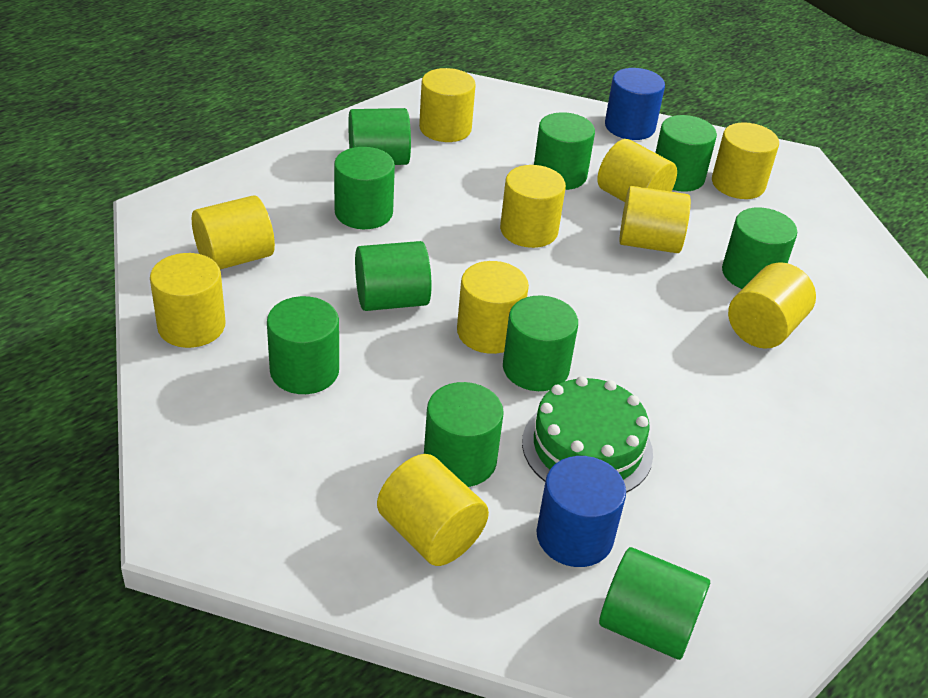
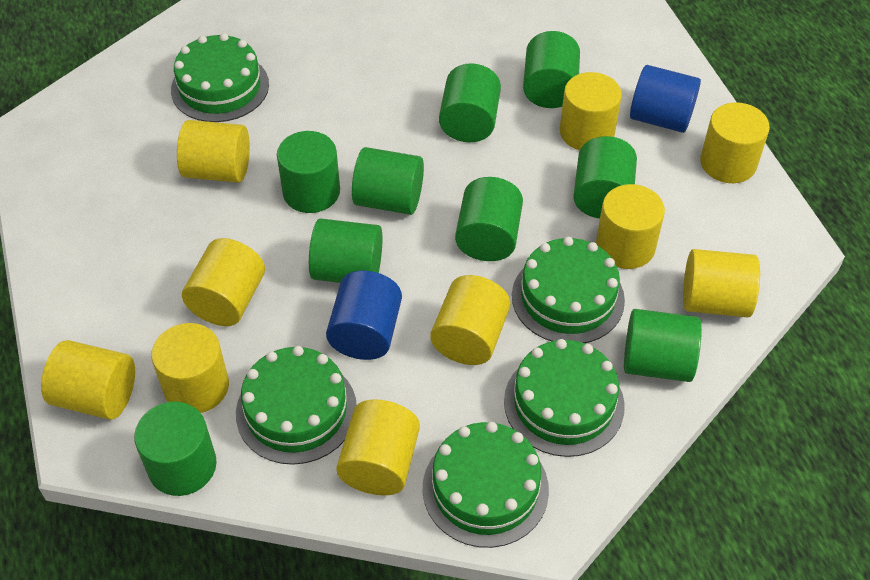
green cake: [522,376,653,493] = 1 -> [171,33,269,122] [236,346,357,465] [423,422,549,548] [504,339,625,457] [512,237,625,343] = 5
green cylinder: [267,296,339,394] [334,147,395,229] [349,108,411,165] [355,241,432,311] [424,382,504,487] [503,296,578,391] [534,112,595,190] [599,547,710,660] [655,115,717,192] [722,207,797,289] = 10 -> [134,402,217,496] [277,131,340,213] [309,218,382,283] [352,147,424,215] [439,63,501,142] [455,177,523,261] [523,31,580,108] [573,136,637,218] [624,309,702,382] = 9

